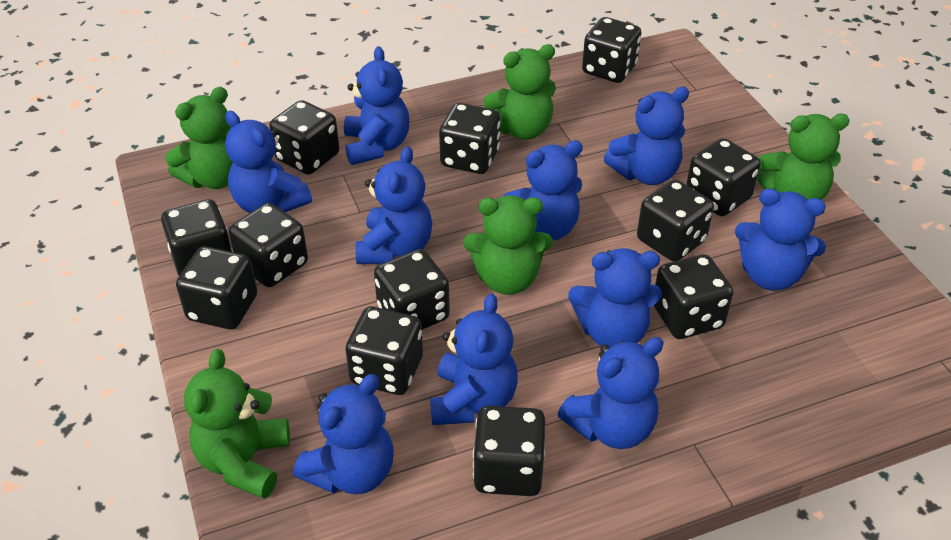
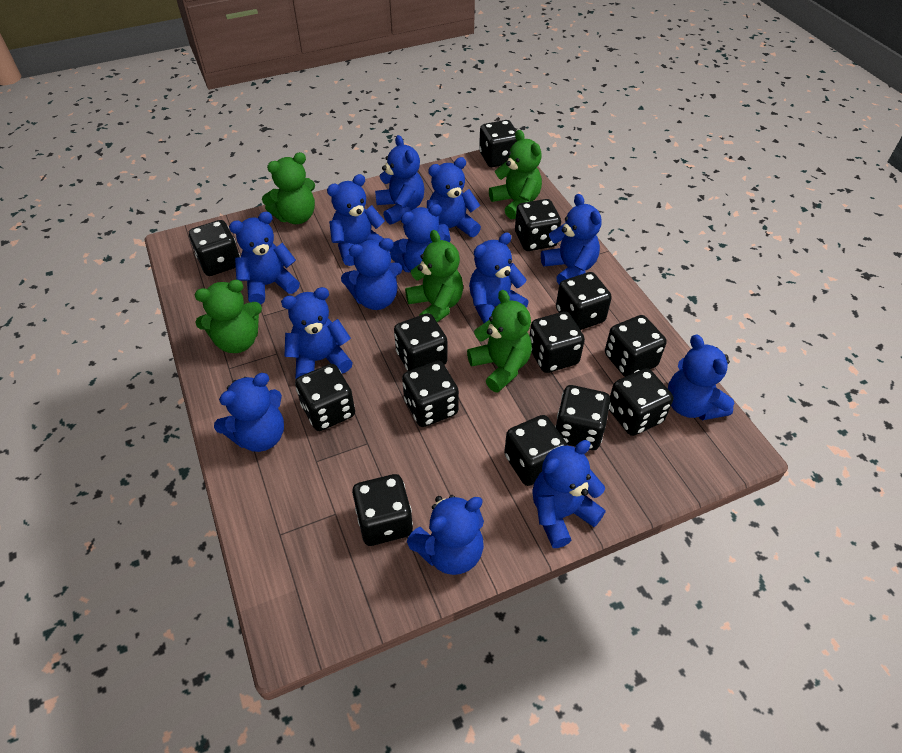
black dice: [161,199,233,275] [176,246,257,329] [229,203,308,287] [269,100,339,175] [345,307,423,395] [374,249,450,330] [439,103,500,174] [473,406,545,496] [582,17,641,83] [637,179,714,262] [654,254,733,339] [686,138,761,216] = 12 -> [189,220,240,276] [295,364,355,431] [352,474,413,546] [394,313,448,371] [402,361,459,427] [479,120,517,167] [504,415,568,486] [515,199,561,251] [529,311,585,373] [555,385,610,450] [556,272,612,330] [605,315,667,377] [609,368,673,436] = 13
blue teddy bear: [225,111,312,213] [293,374,393,494] [344,46,410,165] [355,146,432,264] [430,293,518,425] [503,140,583,241] [558,337,664,449] [568,248,662,348] [604,87,689,185] [735,188,826,291] = 10 -> [214,373,284,452] [229,212,300,304] [281,287,353,379] [327,174,385,266] [341,238,402,310] [375,135,424,225] [389,204,445,272] [407,495,484,575] [427,157,481,242] [469,232,529,323] [532,440,606,548] [541,194,602,284] [668,335,734,420] = 13

